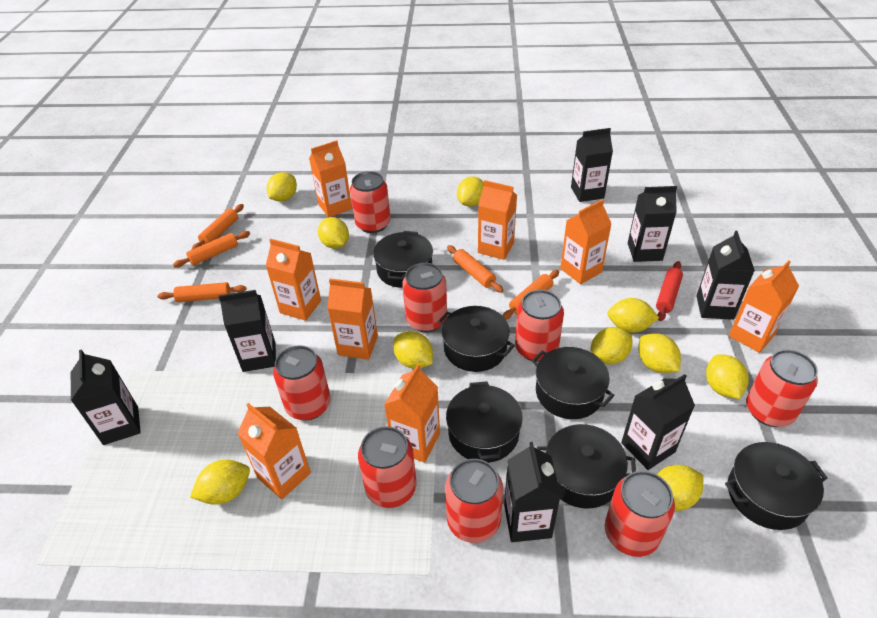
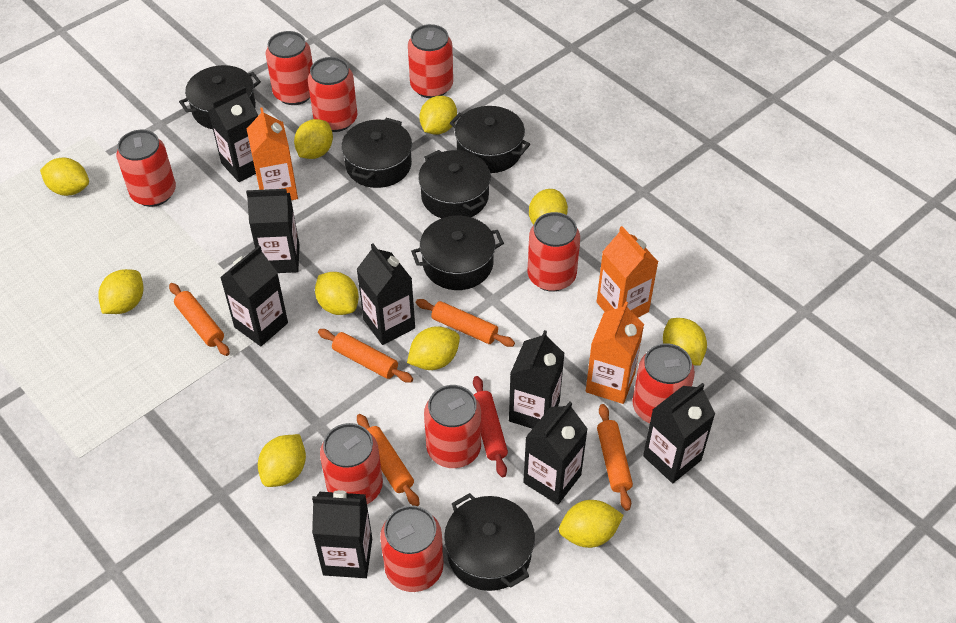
black carton: [71,349,141,445] [219,290,276,372] [504,442,561,542] [571,128,613,202] [621,374,695,470] [628,186,677,262] [696,231,755,320] = 7 -> [208,87,258,182] [220,246,288,346] [246,189,300,273] [312,490,372,578] [356,244,415,345] [509,330,565,429] [523,401,588,504] [643,383,715,483] = 8
orange carton: [237,403,311,499] [266,239,321,321] [309,140,352,218] [327,279,378,360] [384,364,440,463] [478,180,517,260] [560,199,611,284] [729,260,799,353] = 8 -> [247,107,298,200] [586,301,644,404] [597,226,658,318] = 3
red can: [273,345,331,420] [350,171,391,233] [358,426,416,508] [402,263,447,332] [445,459,503,543] [515,290,564,362] [605,471,675,557] [746,349,818,427] = 8 -> [116,130,176,207] [266,31,313,105] [308,57,358,132] [320,423,383,504] [380,505,444,592] [408,24,453,98] [424,385,481,468] [527,212,580,292] [632,343,695,423] = 9

